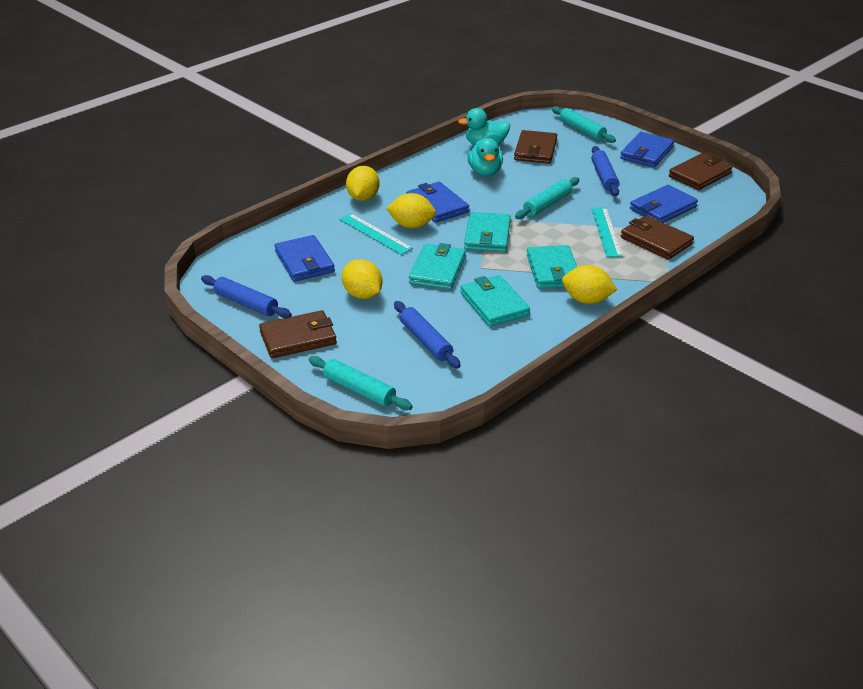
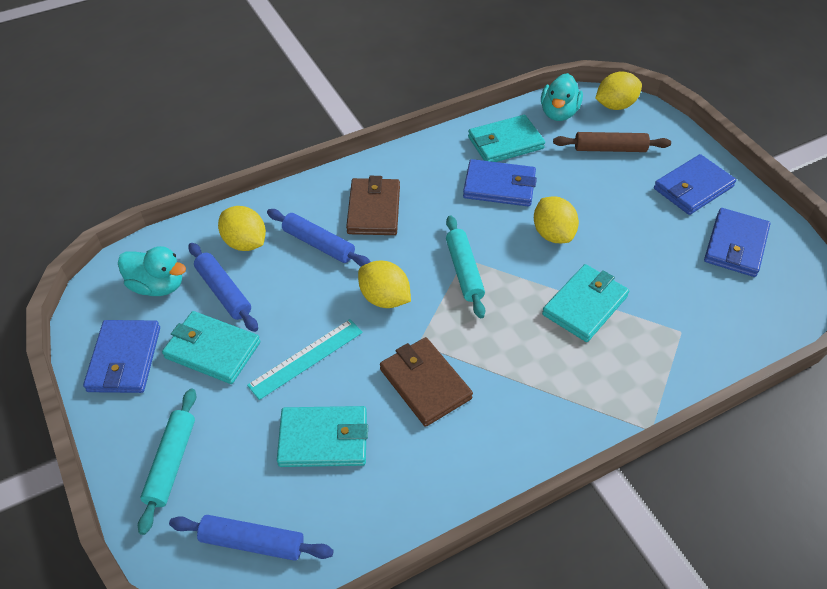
brown rolling pin: none = 0 -> [553,132,671,152] = 1
brown wallet: [259,310,337,358] [514,130,557,164] [621,215,694,260] [669,153,733,190] = 4 -> [346,176,400,235] [380,337,473,427] = 2
turquoise rolling pin: [309,356,413,410] [515,177,579,219] [552,106,616,143] = 3 -> [138,388,196,535] [446,216,485,318] = 2
turquoise ruler: [339,214,413,255] [591,207,623,257] = 2 -> [247,319,363,400] = 1

